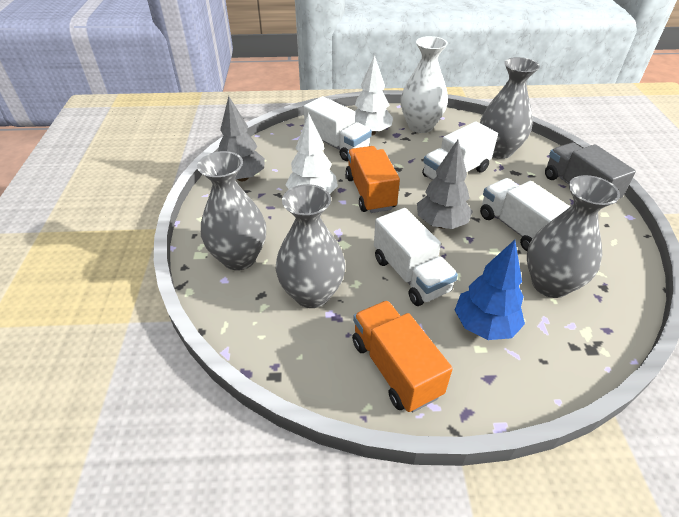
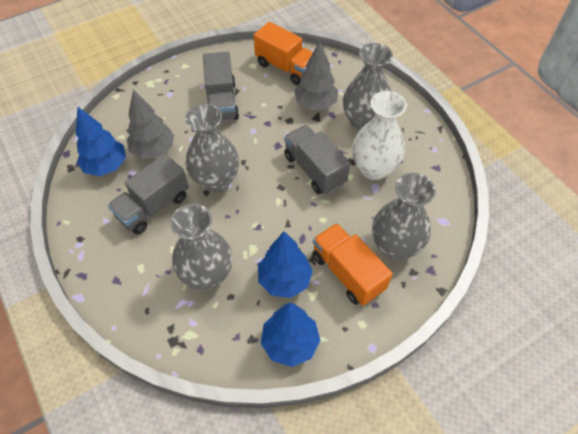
blue tree: [455,240,525,340] = 1 -> [76,107,126,176] [258,231,313,298] [261,302,320,367] = 3
grey truck: [545,143,636,204] = 1 -> [108,154,189,234] [203,52,239,120] [284,125,350,195] = 3
white tree: [286,113,338,193] [355,55,393,136] = 2 -> none = 0
white truck: [304,96,372,161] [374,208,458,306] [422,121,498,180] [480,178,570,251] = 4 -> none = 0

